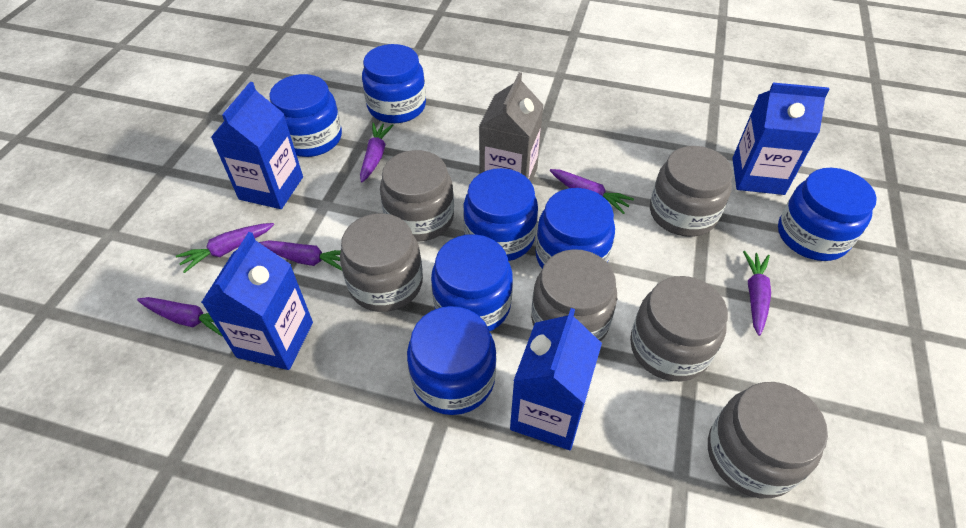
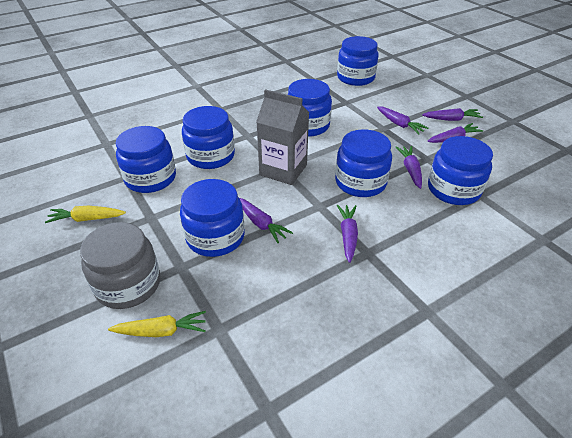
blue carton: [201,232,313,370] [211,82,303,209] [510,308,602,450] [732,83,830,195] = 4 -> none = 0
grey jar: [340,213,423,312] [380,150,454,242] [531,249,617,342] [630,276,728,381] [650,146,733,237] [708,382,828,498] = 6 -> [80,222,160,309] = 1
yellow carrot: none = 0 -> [45,206,126,223] [108,311,206,337] = 2

